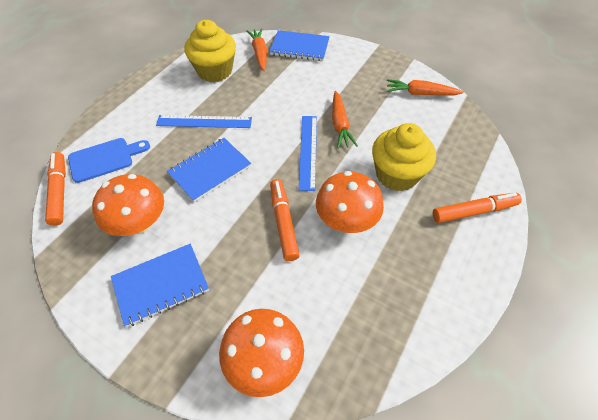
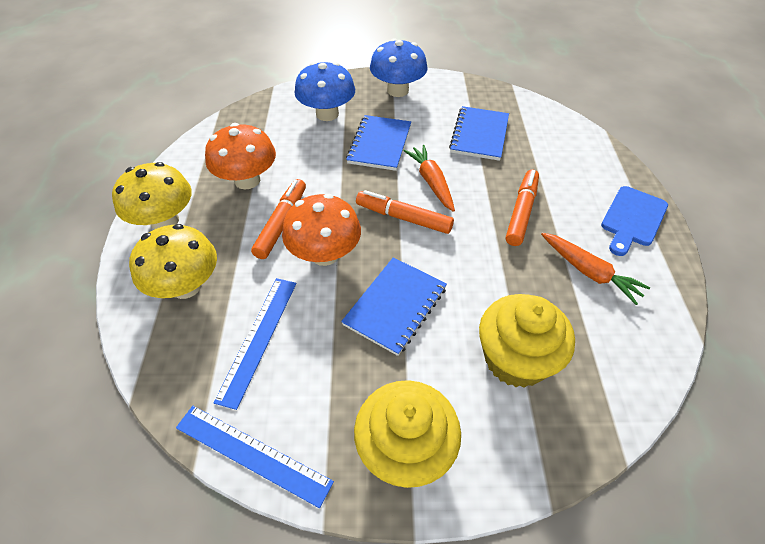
blue mushroom: none = 0 -> [294,62,355,121] [370,38,428,97] = 2
orange carrot: [246,28,267,71] [332,91,358,148] [387,79,464,96] = 3 -> [403,145,455,212] [541,233,650,305] = 2
orange mushroom: [92,174,164,236] [219,309,304,397] [316,171,384,233] = 3 -> [205,123,276,190] [282,194,361,266] = 2
yellow mushroom: none = 0 -> [112,162,192,229] [129,224,217,299] = 2

